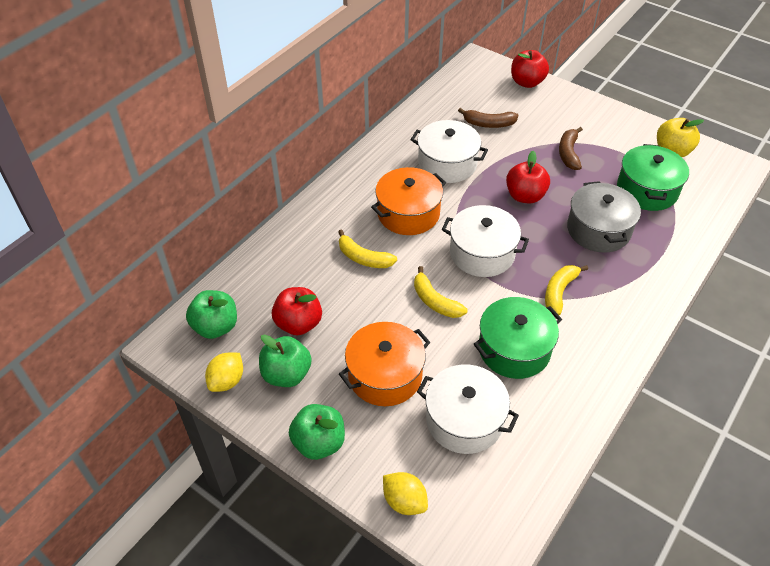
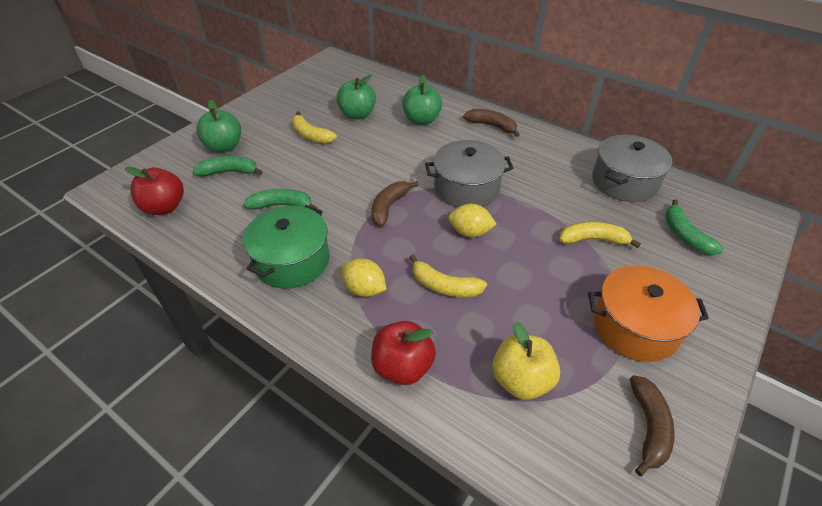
brown banana: [458,108,518,128] [559,127,583,170] = 2 -> [371,181,419,227] [463,109,520,137] [630,375,675,476] = 3
green banana: none = 0 -> [193,156,263,176] [244,189,318,210] [665,199,723,255] = 3
green pot: [474,297,562,379] [617,144,689,211] = 2 -> [243,205,330,289] = 1
grey pot: [567,181,641,253] = 1 -> [425,140,513,207] [592,135,672,202] = 2
orange pot: [339,322,430,406] [371,167,446,235] = 2 -> [588,265,709,362] = 1
red apple: [272,287,322,336] [506,151,550,204] [511,50,549,88] = 3 -> [125,167,184,215] [371,321,436,385] = 2
white pot: [410,120,488,183] [417,364,519,454] [442,205,529,277] = 3 -> none = 0

